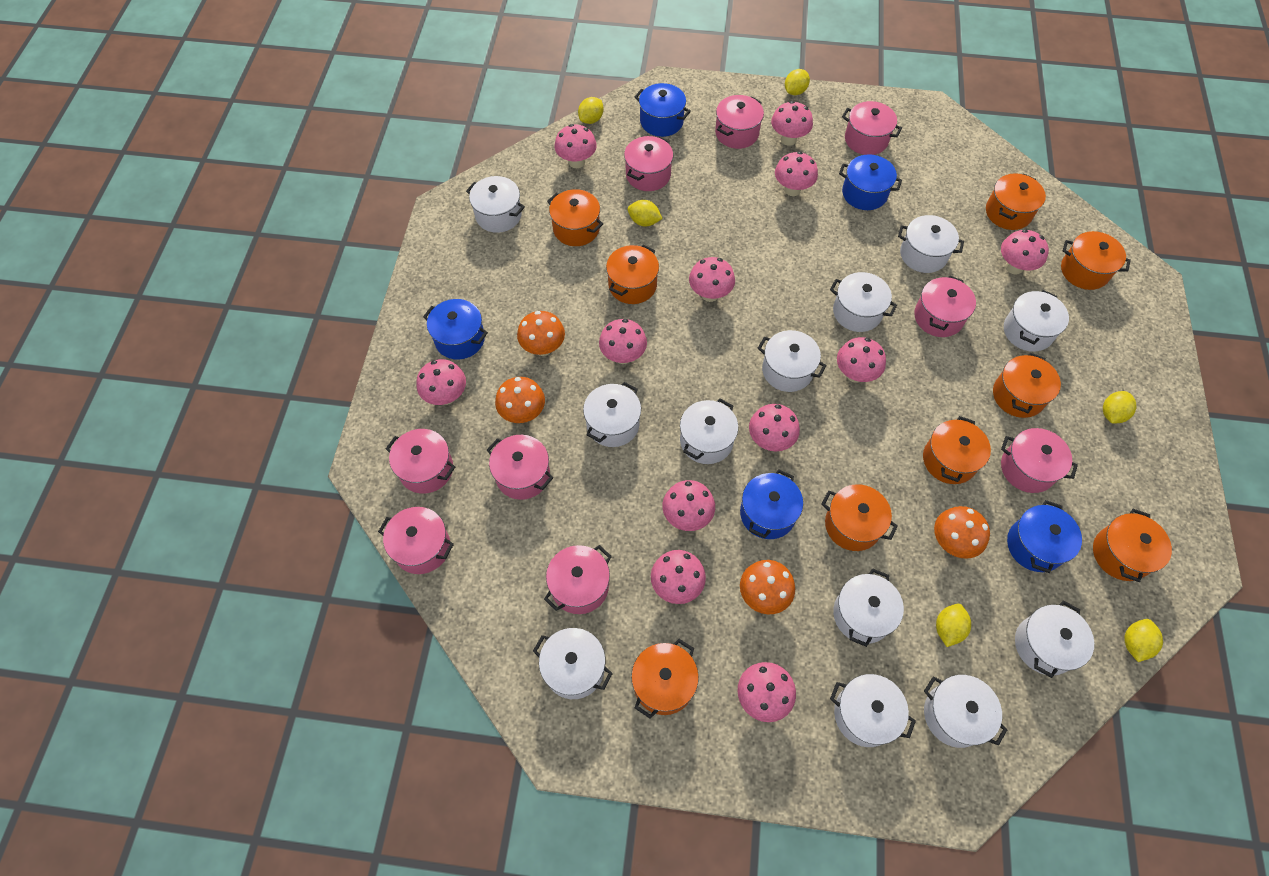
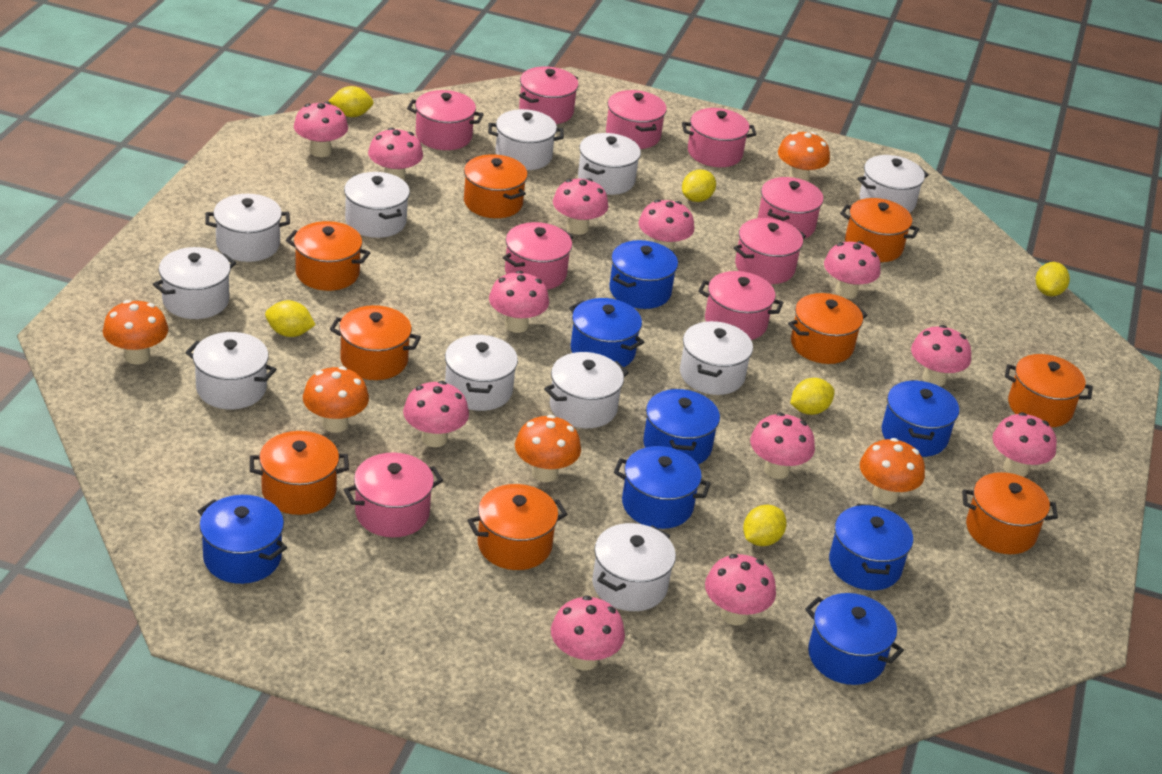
blue pot: [423,299,488,359] [635,83,691,137] [740,470,803,539] [839,154,902,210] [1007,500,1082,573] = 5 -> [198,495,287,584] [569,298,644,367] [609,240,678,309] [614,446,711,529] [643,388,720,464] [805,593,904,685] [829,504,913,590] [882,380,959,457] = 8
orange mushroom: [495,377,545,423] [517,311,565,356] [740,560,795,614] [934,506,990,559] = 4 -> [103,300,168,365] [303,366,369,433] [515,415,581,482] [778,131,830,182] [860,438,925,505] = 5
white pot: [466,176,525,233] [533,628,613,699] [583,382,641,447] [680,399,738,464] [758,330,827,392] [830,272,897,332] [830,674,916,747] [833,568,904,647] [898,215,964,273] [924,675,1007,748] [1004,290,1069,352] [1015,600,1094,678] = 12 -> [153,247,236,319] [185,332,277,409] [205,194,290,262] [344,172,410,238] [445,334,518,411] [488,109,564,170] [544,352,629,428] [578,133,641,195] [592,523,676,611] [680,321,753,395] [857,155,929,213] = 11

